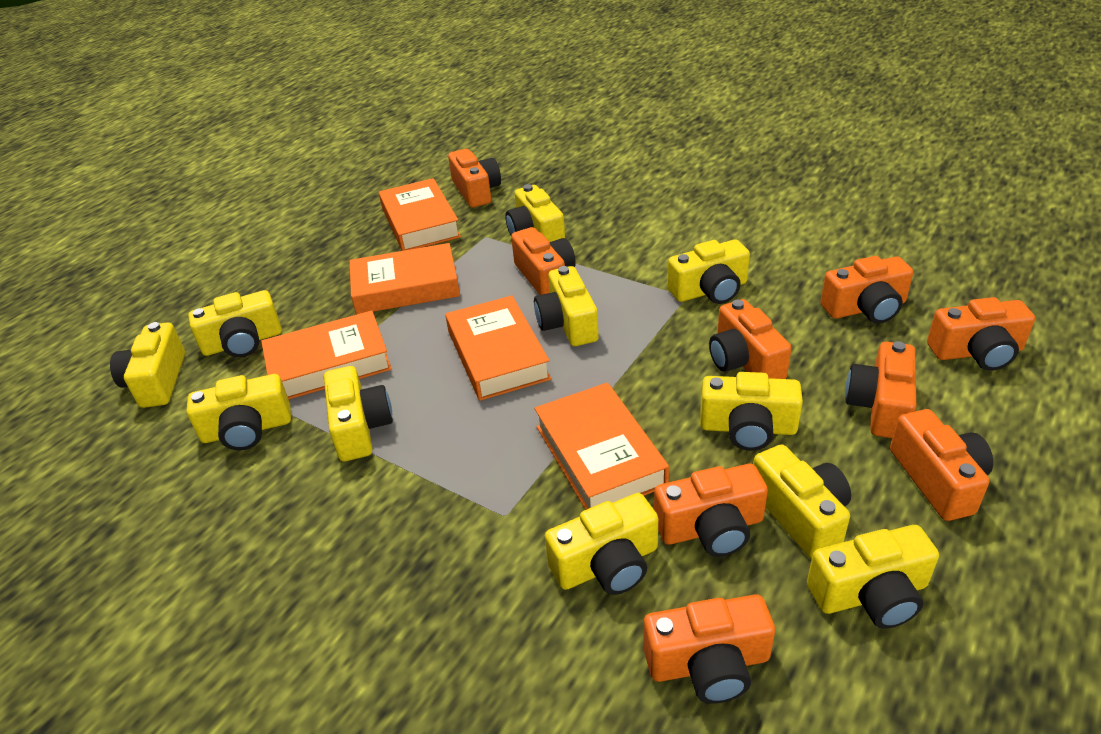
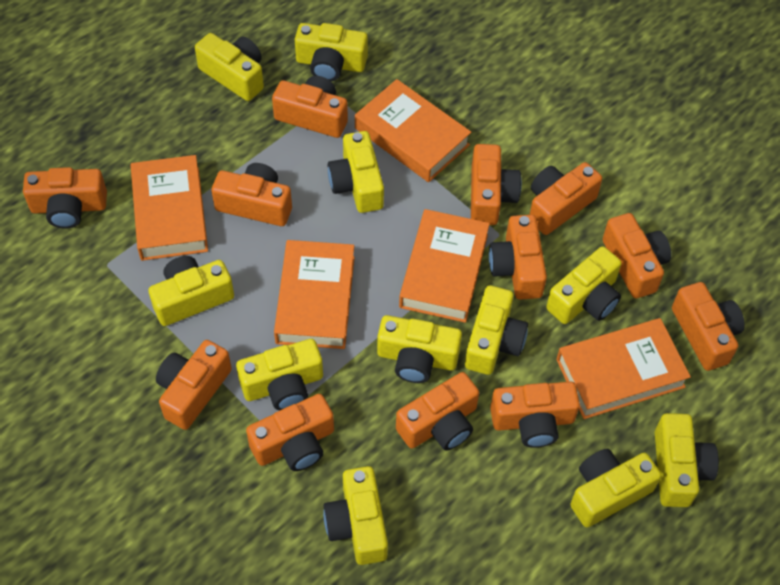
orange camera: [448,149,501,208] [511,227,576,295] [643,594,775,704] [654,464,768,557] [709,299,792,379] [820,256,913,324] [845,341,916,438] [890,409,993,521] [927,297,1035,371] = 9 -> [23,167,107,229] [156,340,232,430] [211,163,292,226] [246,394,334,471] [272,76,348,138] [396,372,479,450] [471,144,522,225] [489,215,547,300] [490,381,580,448] [530,162,602,235] [603,213,671,298] [672,282,745,371] = 12

